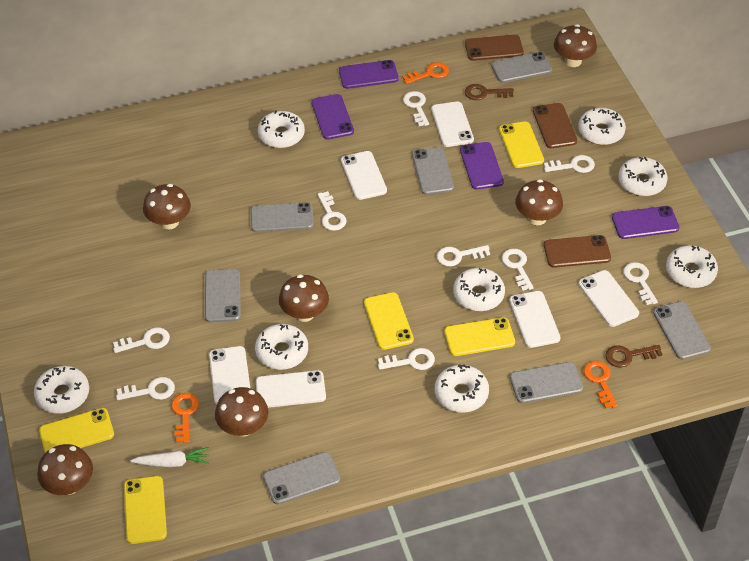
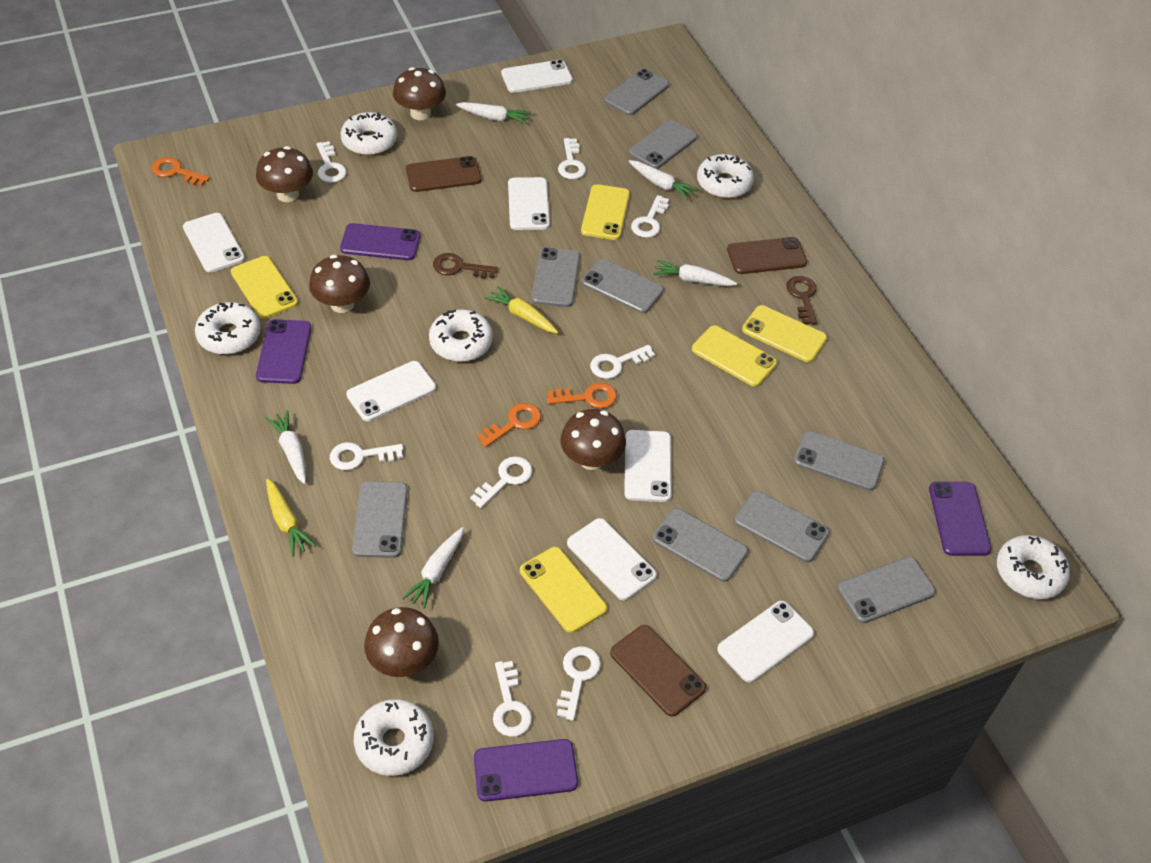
brown mushroom: [37,444,93,495] [143,184,191,230] [215,387,268,437] [279,274,329,322] [515,179,563,225] [554,24,597,67] = 6 -> [256,146,313,202] [309,255,370,313] [364,607,439,677] [393,67,446,120] [560,409,626,470] = 5
grey phone: [205,269,241,322] [251,202,314,232] [263,452,340,505] [412,147,454,195] [491,52,552,83] [510,362,583,403] [653,301,711,360] = 7 -> [352,481,408,558] [531,247,580,307] [581,259,664,313] [604,69,669,115] [629,120,697,169] [652,508,748,582] [734,491,829,562] [794,431,885,491] [838,557,936,623] = 9
white carrot: [130,447,209,468] = 1 -> [265,410,306,484] [402,527,464,609] [456,102,531,124] [629,160,698,200] [653,260,737,286] = 5
white donut: [34,366,89,414] [255,324,308,370] [258,110,305,148] [435,364,489,412] [453,268,505,311] [578,108,626,145] [619,157,668,196] [666,245,718,288] = 8 -> [195,302,261,354] [341,112,397,155] [354,699,434,776] [429,309,493,362] [697,154,754,198] [997,535,1070,599] = 6
white key: [113,327,170,353] [116,377,175,400] [317,191,346,231] [378,348,435,370] [403,91,429,126] [437,245,490,266] [502,248,534,291] [544,155,595,173] [623,262,658,305] = 9 -> [316,141,347,183] [330,442,403,470] [470,456,532,508] [493,661,532,737] [556,646,601,721] [558,138,586,179] [590,345,655,379] [631,195,669,238] = 8
white phone: [209,346,250,405] [256,370,326,408] [341,151,387,200] [431,101,474,147] [509,291,561,348] [579,270,639,327] = 6 -> [183,213,245,273] [347,361,436,422] [501,60,573,93] [508,177,550,230] [567,518,657,600] [624,430,672,502] [717,601,814,683] = 7
yellow carrot: none = 0 -> [266,479,316,556] [484,286,558,333] = 2

